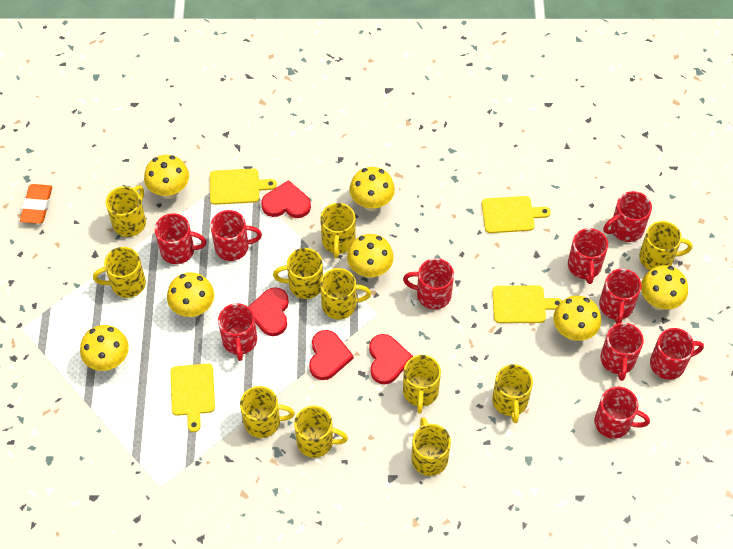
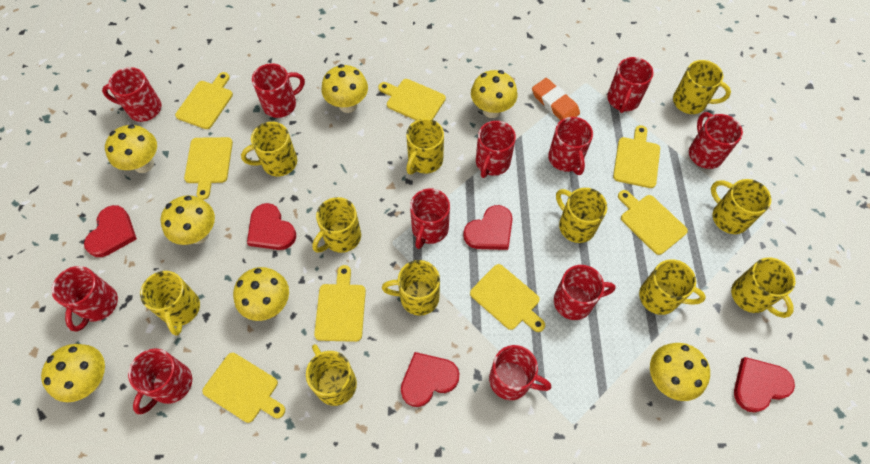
red heart: [248,287,289,336] [261,180,311,218] [309,330,354,380] [369,334,413,384] = 4 -> [84,205,137,257] [247,203,296,250] [401,352,459,407] [463,205,513,250] [734,357,795,413] = 5
red mug: [155,213,207,264] [211,210,262,261] [218,303,257,361] [403,258,454,309] [568,228,608,284] [594,387,650,439] [599,269,641,324] [600,323,644,381] [603,191,652,242] [650,328,704,380] = 10 -> [52,266,118,332] [102,67,162,122] [128,348,192,414] [252,63,305,118] [410,188,450,249] [476,121,516,178] [489,345,551,400] [548,117,593,175] [554,265,615,320] [607,57,654,113] [689,112,743,169] = 11
yellow cutting board: [171,363,215,432] [210,168,277,205] [482,196,551,233] [492,285,562,323] = 4 -> [175,72,233,129] [184,137,233,200] [202,353,285,423] [314,265,366,342] [378,79,446,121] [470,264,545,332] [613,125,660,188] [618,190,688,255] = 8

